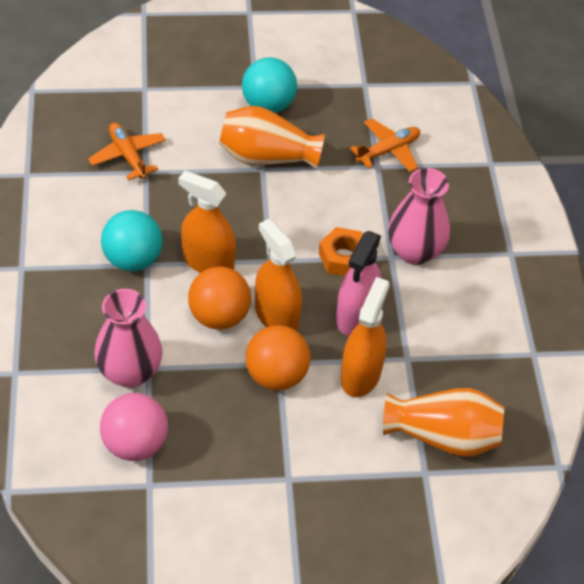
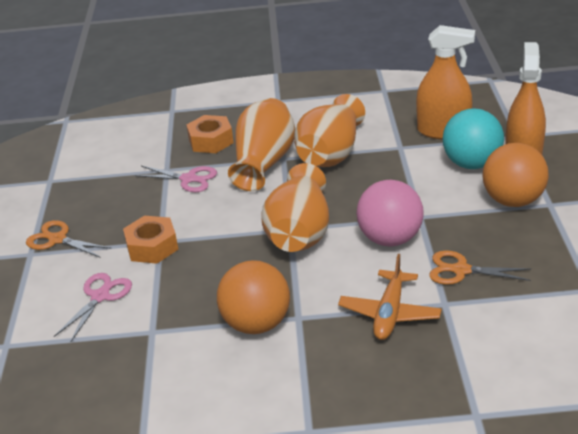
orange nut: [319,227,363,276] = 1 -> [123,216,179,264] [186,115,234,153] = 2
orange plane: [88,123,166,180] [350,118,420,172] = 2 -> [338,254,442,340] = 1
orange scissors: none = 0 -> [26,220,112,258] [429,250,531,285] = 2
orange spray bottle: [178,171,236,273] [255,218,302,331] [341,277,390,397] = 3 -> [416,25,475,140] [505,42,546,155] = 2
orange vase: [219,106,325,169] [383,388,505,457] = 2 -> [228,98,295,191] [261,163,329,252] [294,94,365,167] = 3
pink scissors: none = 0 -> [54,273,132,342] [134,166,217,192] = 2
pink spray bottle: [336,231,382,336] = 1 -> none = 0
pink vase: [94,289,162,388] [388,168,450,265] = 2 -> none = 0
turquoise ball: [101,210,163,271] [242,58,297,113] = 2 -> [443,109,504,169] = 1

